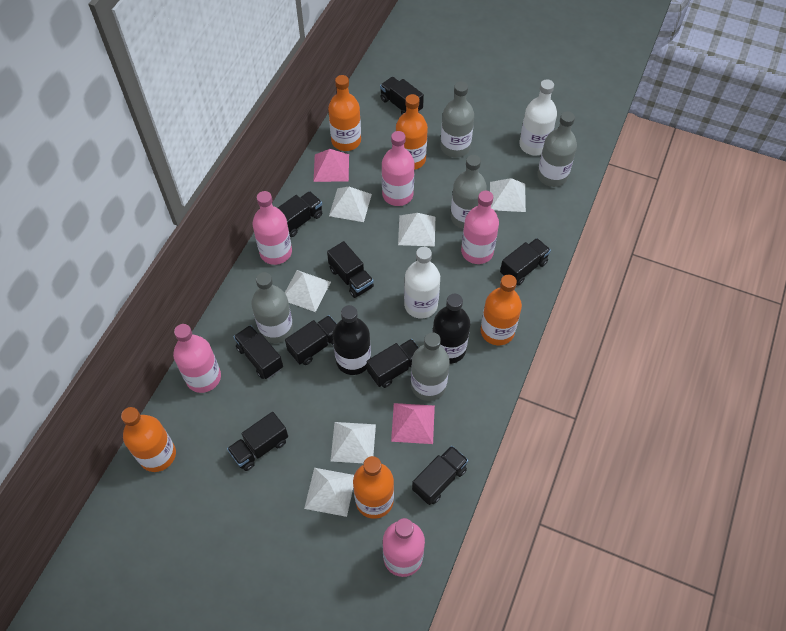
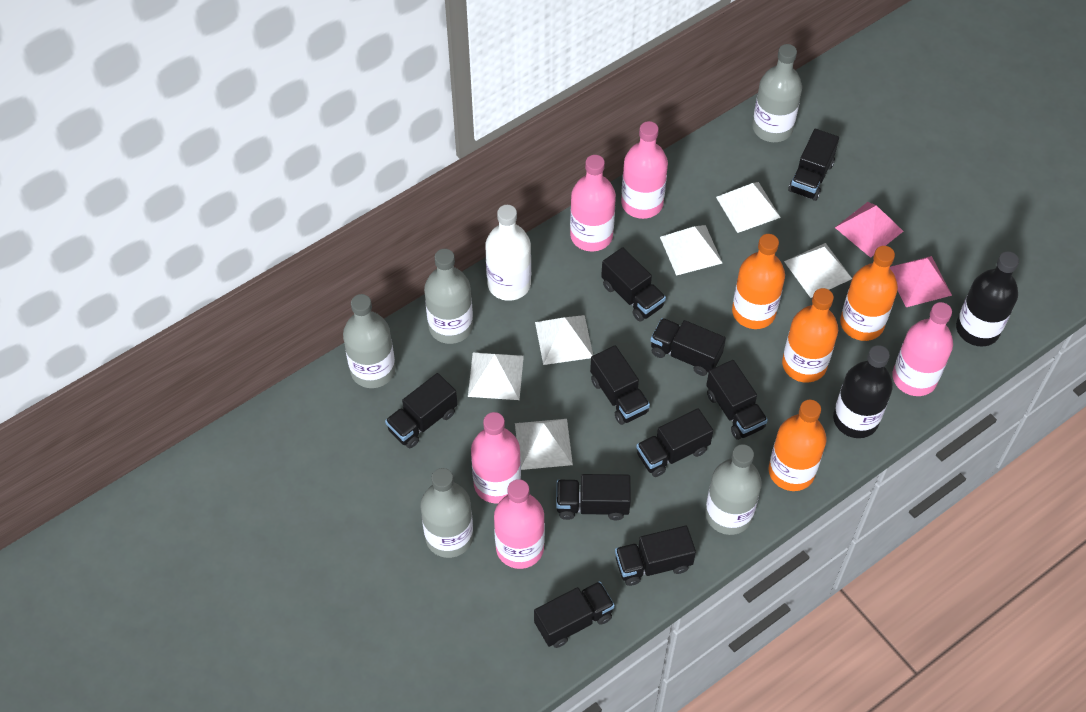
black truck: [227,412,288,471] [234,325,283,379] [278,191,322,237] [285,315,337,365] [327,241,374,298] [367,339,419,388] [380,77,424,115] [412,446,468,505] [500,238,551,286] = 9 -> [385,373,457,448] [534,581,615,648] [556,474,631,520] [590,345,650,425] [601,247,666,322] [615,526,696,586] [636,409,713,477] [650,318,726,376] [706,360,768,440] [788,129,839,201] = 10
orange bottle: [121,407,176,472] [328,75,361,151] [353,456,394,519] [396,94,428,170] [481,275,522,345] = 5 -> [732,234,785,329] [769,400,827,491] [782,288,838,383] [840,246,898,341] = 4
white bottle: [404,247,440,319] [519,79,557,155] = 2 -> [485,205,531,301] = 1

